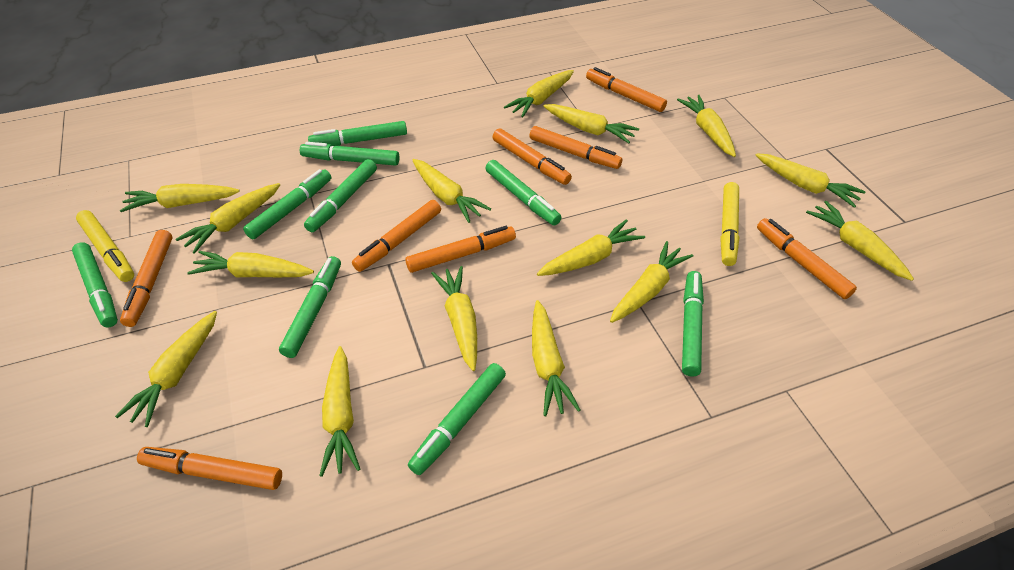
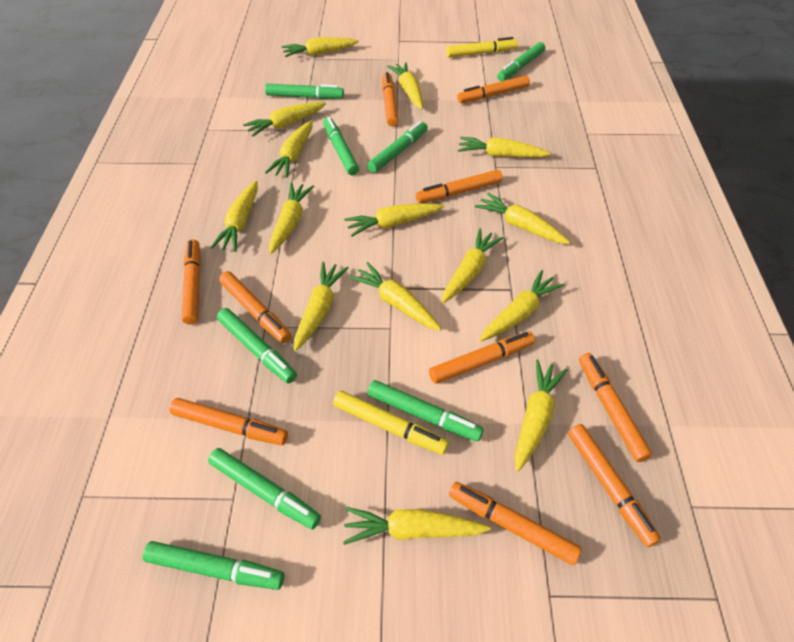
green marker: [72,242,118,328] [243,169,331,239] [279,256,341,358] [300,142,399,166] [304,159,377,232] [308,121,407,146] [408,363,506,475] [485,160,562,225] [682,271,704,377] = 9 -> [143,541,284,590] [208,448,321,530] [217,308,297,383] [265,84,344,99] [323,117,359,175] [367,121,428,173] [367,380,484,442] [497,42,545,81] = 8
orange marker: [120,230,172,327] [137,447,282,490] [352,200,441,272] [405,226,516,273] [493,129,572,185] [530,126,622,169] [586,67,667,112] [757,218,857,299] = 8 -> [169,398,288,445] [182,239,201,325] [219,271,291,343] [382,72,399,126] [416,170,503,203] [429,331,535,384] [449,482,582,565] [457,76,530,103] [568,424,661,547] [579,353,652,462] = 10

